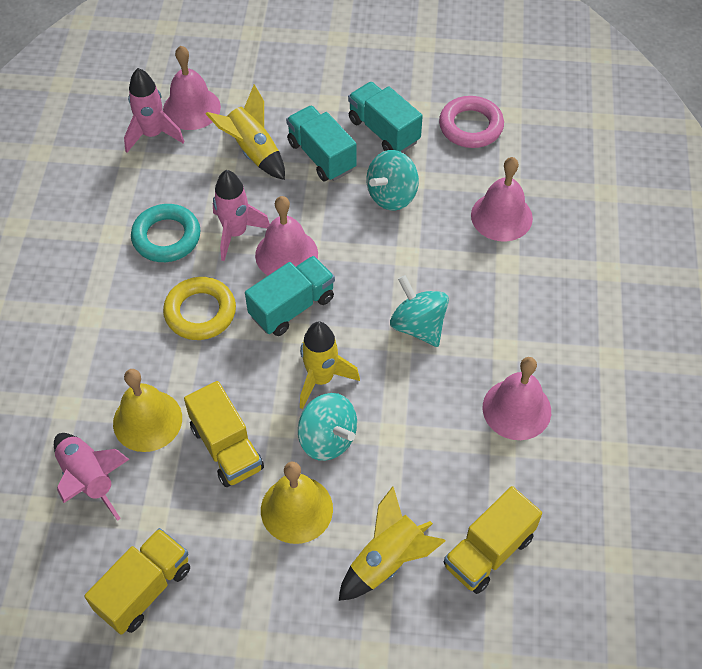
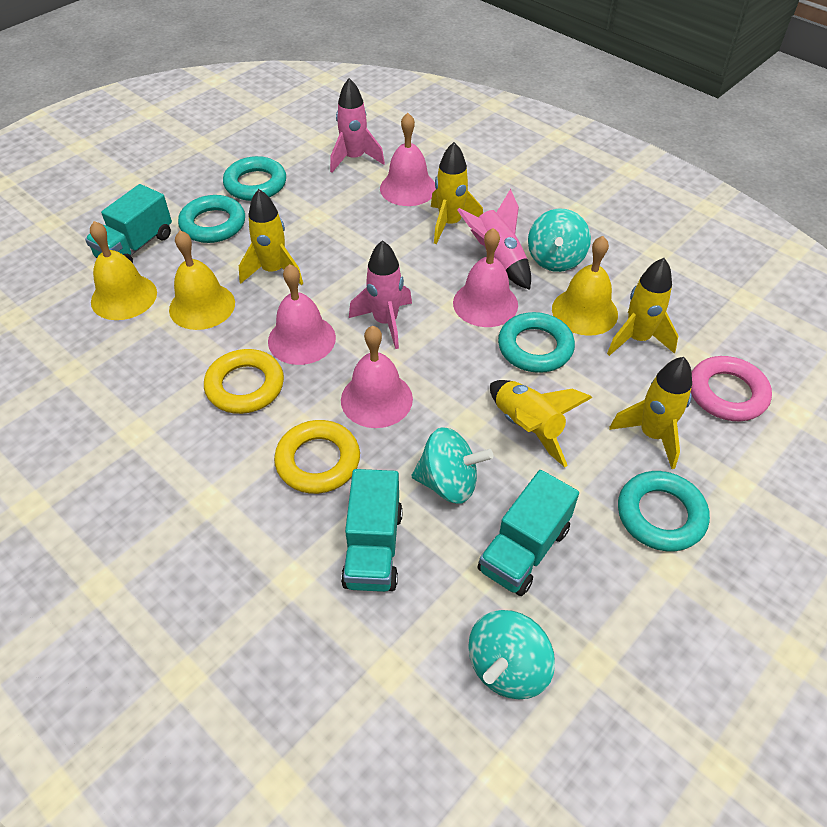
turquoise ring: [131,204,200,262] = 1 -> [178,195,245,243] [223,156,286,201] [498,312,575,373] [618,471,710,551] = 4
yellow bell: [113,369,182,452] [261,462,333,544] = 2 -> [90,221,157,320] [169,230,235,330] [552,236,618,336] = 3
yellow ring: [163,277,236,340] = 1 -> [204,349,284,414] [274,420,360,494] = 2
yellow rocket: [206,85,285,180] [300,321,360,409] [339,486,445,601] = 3 -> [239,189,303,285] [431,142,483,244] [490,380,593,467] [607,258,678,356] [609,357,692,469] = 5
yellow truck: [84,528,190,635] [184,381,264,487] [444,486,542,594] = 3 -> none = 0

